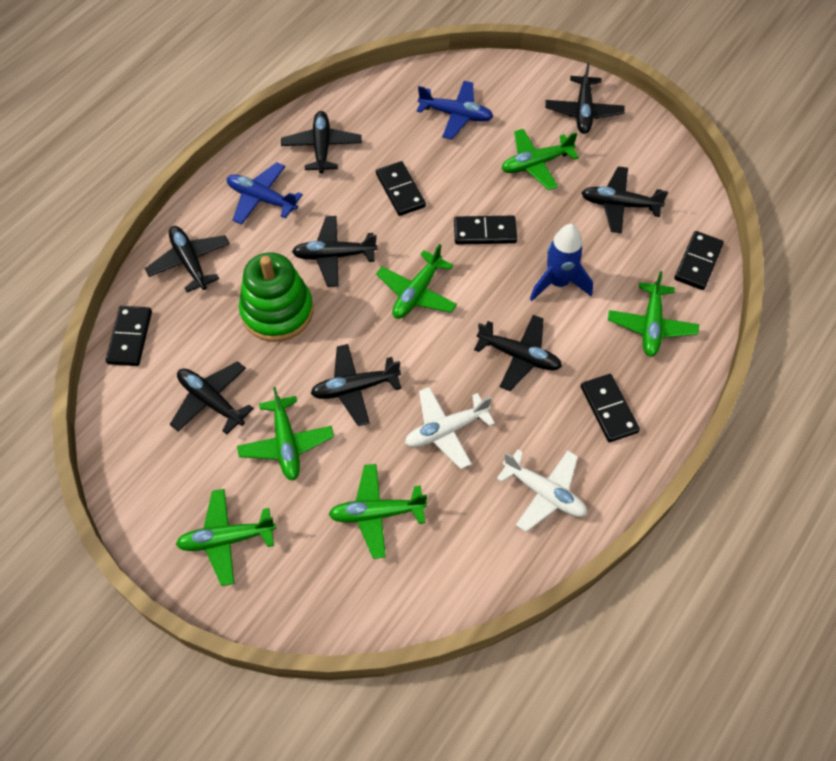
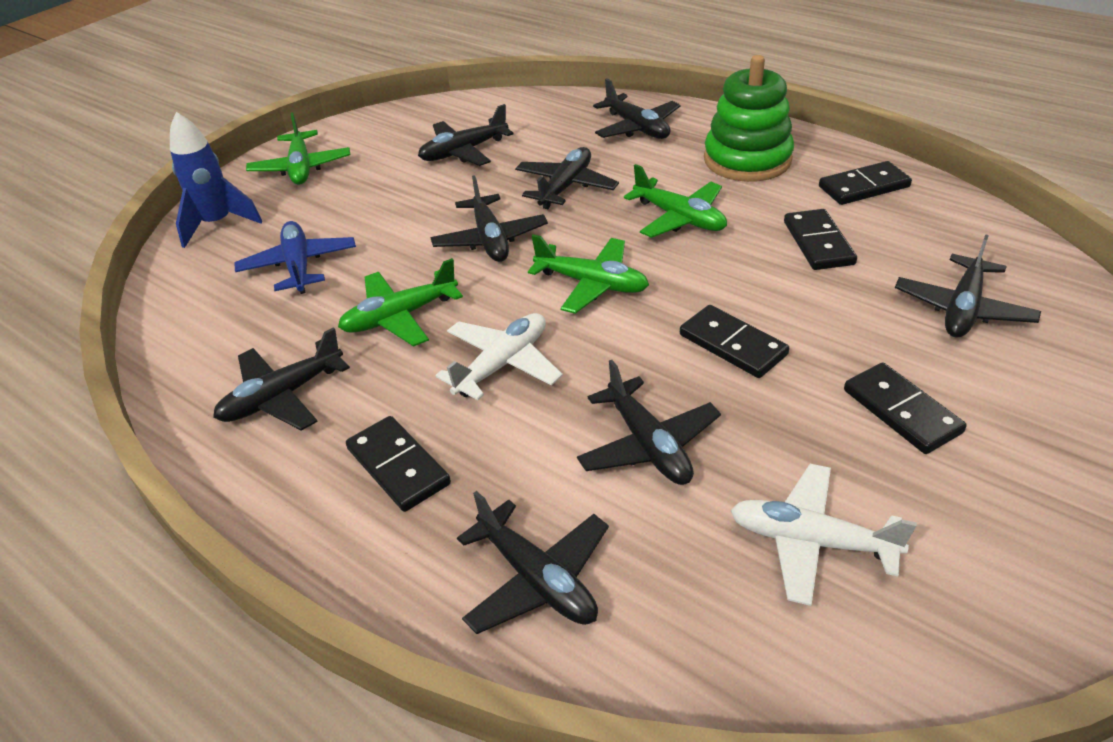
blue plane: [227,162,303,225] [417,81,493,140] = 2 -> [234,221,356,294] = 1
green plane: [176,489,276,586] [237,387,334,481] [328,464,427,559] [376,244,457,319] [502,129,579,190] [608,271,699,357] = 6 -> [246,112,350,185] [338,258,463,347] [528,234,649,314] [624,164,727,238] = 4

